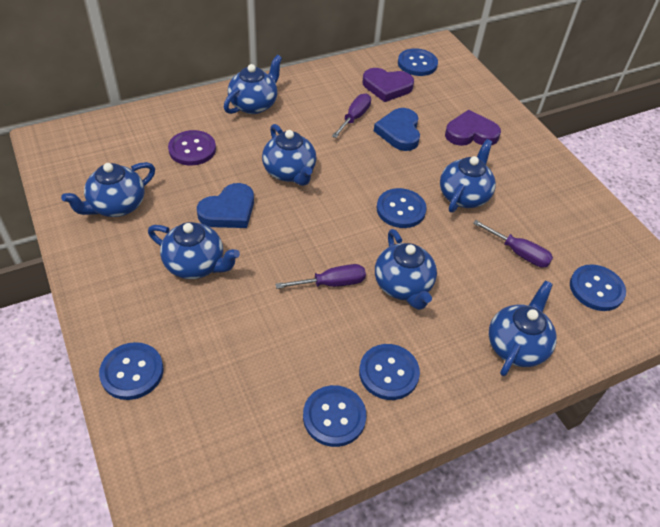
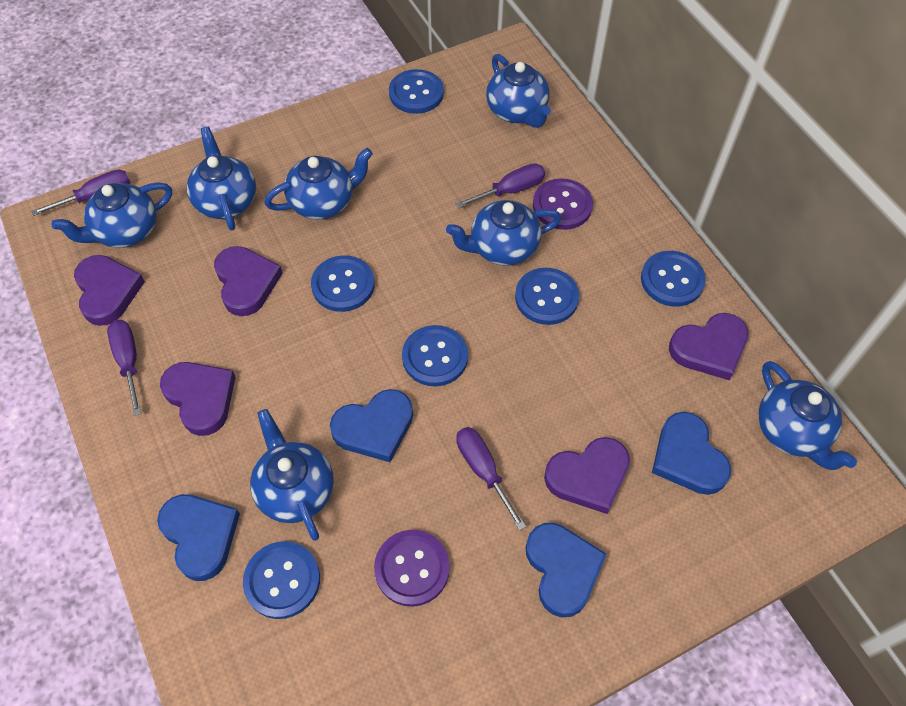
blue heart: [197,183,254,228] [374,108,420,151] = 2 -> [157,494,240,581] [330,389,413,462] [526,523,607,617] [652,412,731,495] = 4
purple button: [168,130,216,166] = 1 -> [374,530,450,607] [533,178,593,230] = 2
purple heart: [362,68,414,102] [445,110,501,146] = 2 -> [74,255,145,326] [160,362,235,436] [214,246,283,316] [544,437,630,514] [669,313,749,380] = 5
purple screwdriver: [275,264,366,289] [332,93,371,138] [473,220,553,267] = 3 -> [31,169,131,216] [107,320,141,416] [456,163,545,208] [456,427,526,531] = 4

